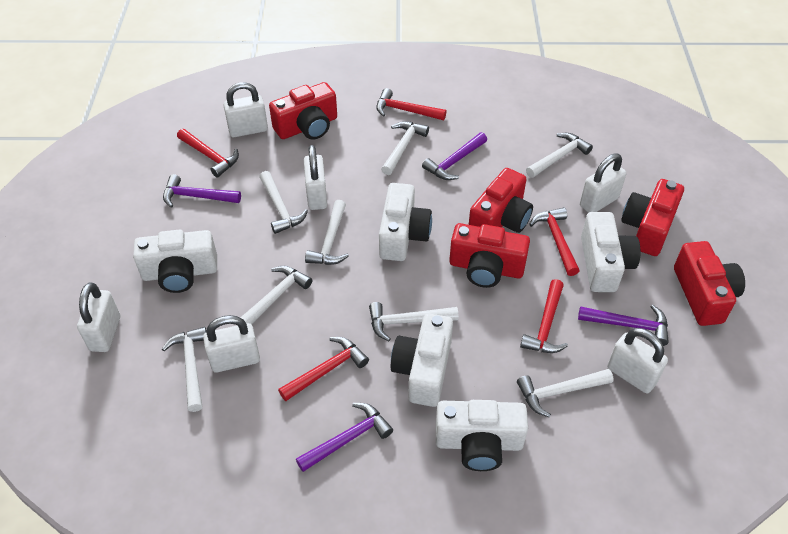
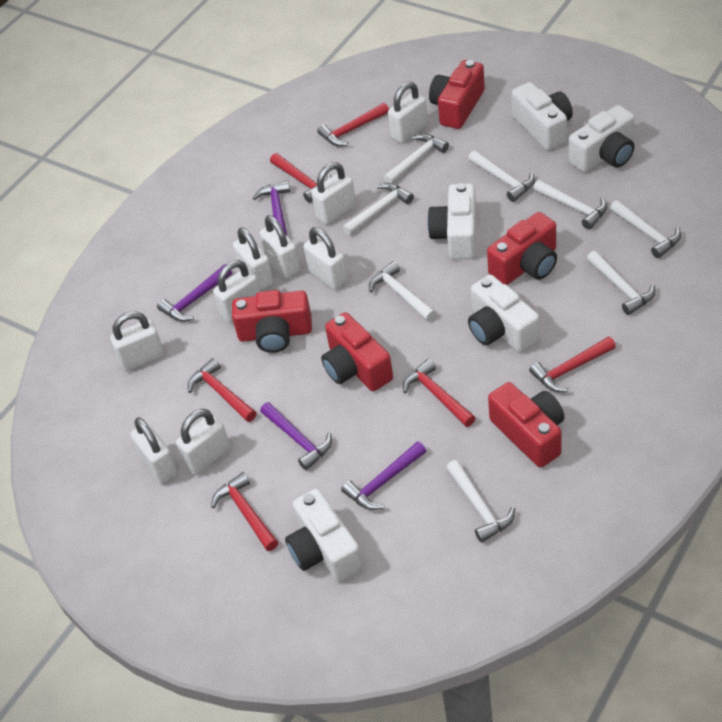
red hammer: [177,129,239,177] [278,337,369,401] [376,88,446,121] [520,279,568,353] [529,207,579,276] = 5 -> [188,358,257,422] [211,472,278,551] [270,153,331,203] [317,103,389,146] [403,359,475,427] [529,336,616,392] = 6
white padlock: [77,283,120,352] [203,315,260,372] [223,82,268,137] [304,145,327,210] [580,153,626,213] [607,328,668,393] = 6 -> [110,311,164,372] [130,417,178,484] [176,409,230,475] [213,260,260,324] [233,227,274,291] [260,215,301,279] [304,227,348,290] [311,162,356,225] [388,82,428,144] = 9

